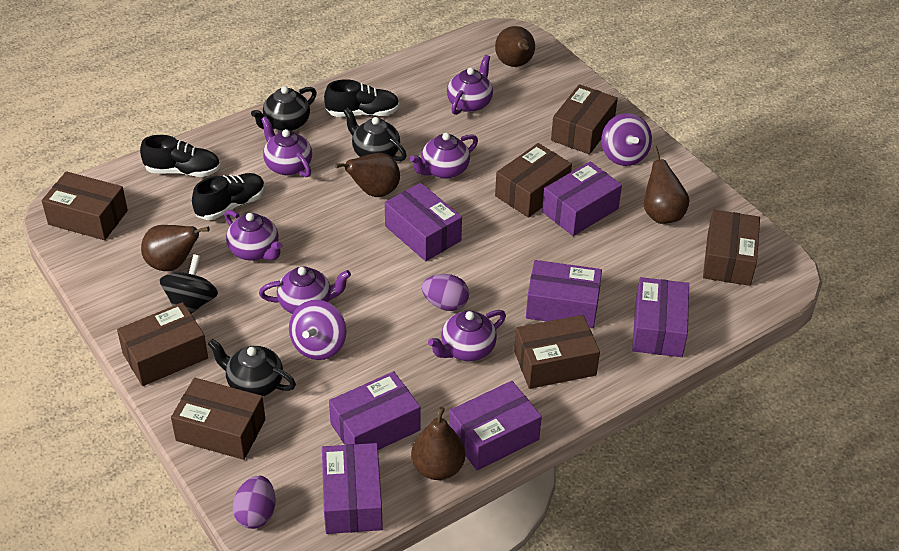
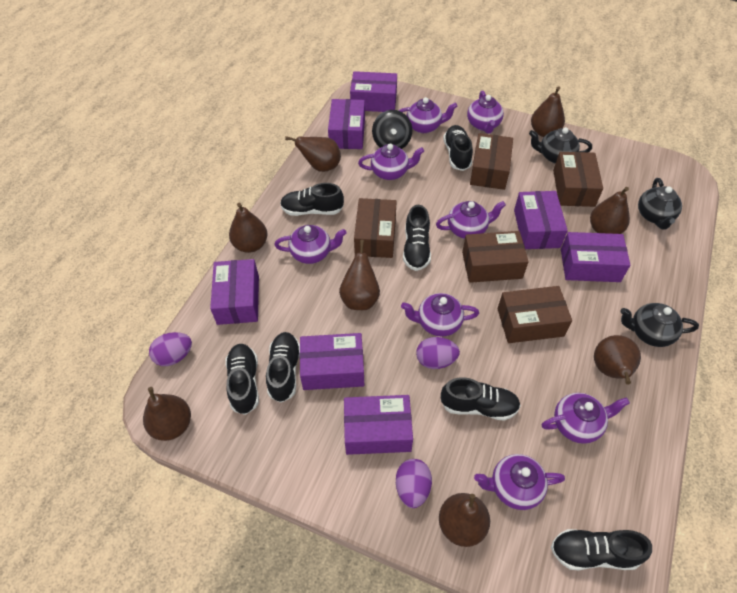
black shoe: [140,135,220,177] [192,173,265,220] [324,79,400,117] = 3 -> [225,344,259,415] [266,332,300,403] [280,183,344,216] [403,205,431,271] [441,377,521,421] [443,125,473,171] [551,529,652,570] = 7
brown box: [42,171,128,240] [117,302,208,386] [171,378,265,460] [495,143,572,218] [514,315,600,389] [551,84,618,155] [703,210,760,286] = 7 -> [354,198,397,258] [462,231,529,283] [470,133,513,190] [497,286,572,343] [553,152,603,207] = 5
brown pear: [141,225,210,271] [335,153,400,197] [411,407,465,480] [495,26,535,67] [644,146,690,224] = 5 -> [143,387,191,441] [229,203,268,253] [285,136,341,172] [339,240,380,310] [439,493,490,547] [531,86,565,137] [590,187,630,234] [594,335,641,385] = 8
purple egg: [233,476,276,529] [422,274,469,311] = 2 -> [149,332,192,366] [396,459,432,508] [416,337,460,369] = 3
purple spinning top: [289,300,346,360] [602,113,652,166] = 2 -> none = 0
purple teapot: [224,210,282,261] [259,267,351,314] [261,116,312,177] [410,133,478,179] [428,310,506,361] [447,55,493,115] = 6 -> [274,225,346,264] [358,144,424,180] [398,97,457,133] [401,293,479,337] [436,201,506,239] [467,91,504,134] [474,454,565,510] [542,393,630,444] = 8

